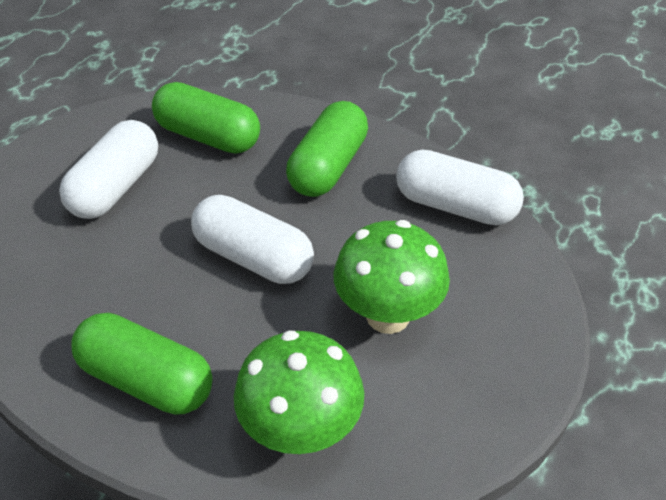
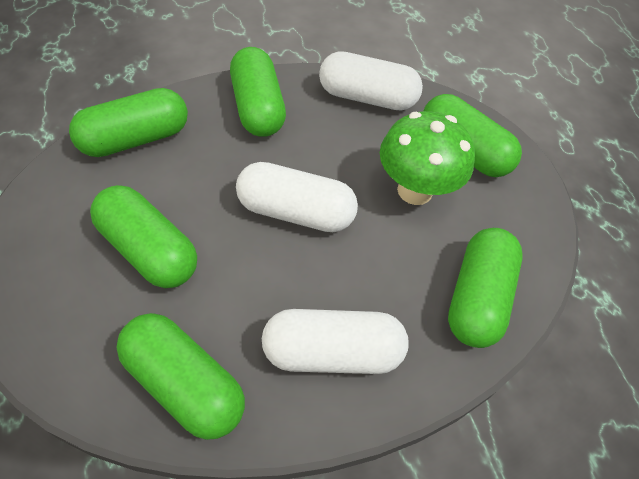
green capsule: [71,313,213,415] [152,82,260,154] [286,101,368,197] = 3 -> [69,88,188,157] [90,185,197,288] [116,313,245,440] [230,47,286,137] [424,94,522,177] [448,228,522,348] = 6
green mushroom: [234,330,364,454] [333,220,450,334] = 2 -> [380,111,475,205] = 1

